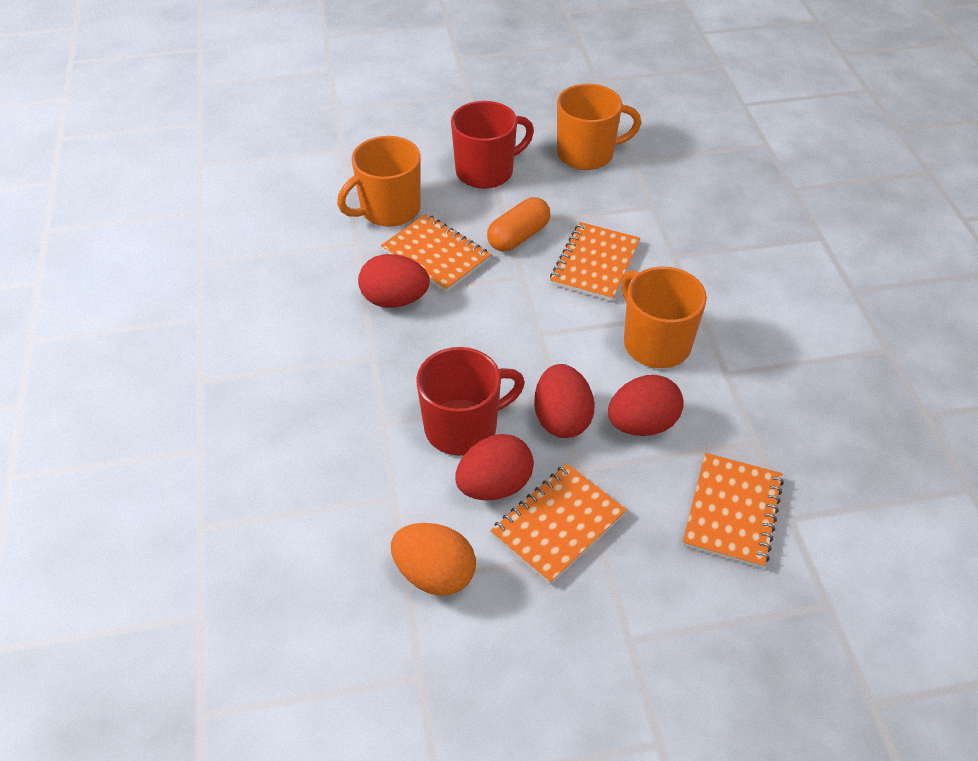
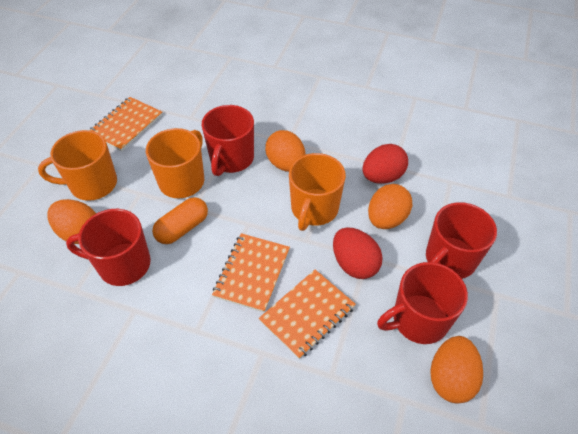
orange egg: [391,523,476,596] = 1 -> [47,199,96,244] [265,130,306,172] [368,184,412,229] [430,336,483,404] = 4
orange notebook: [381,214,491,292] [491,464,627,585] [550,222,640,301] [683,453,784,569] = 4 -> [89,97,162,151] [212,233,290,313] [259,270,356,359] = 3
red egg: [358,254,430,308] [456,434,534,501] [534,364,595,438] [608,375,684,436] = 4 -> [333,227,382,279] [363,144,408,184] = 2
red mug: [416,347,525,456] [451,101,534,189] = 2 -> [66,209,151,286] [201,105,254,176] [377,262,468,344] [426,202,497,279] = 4

